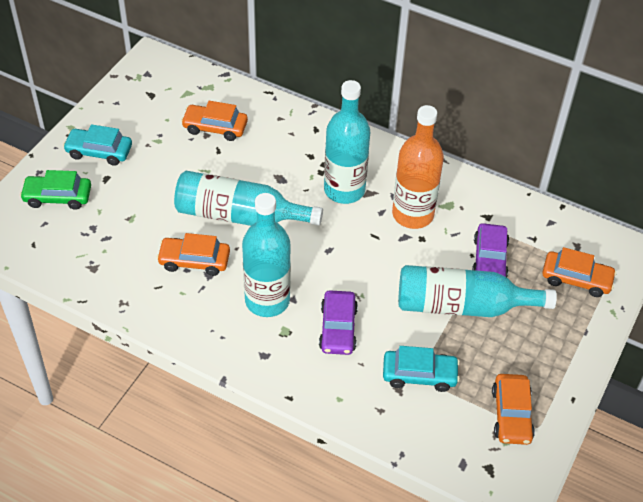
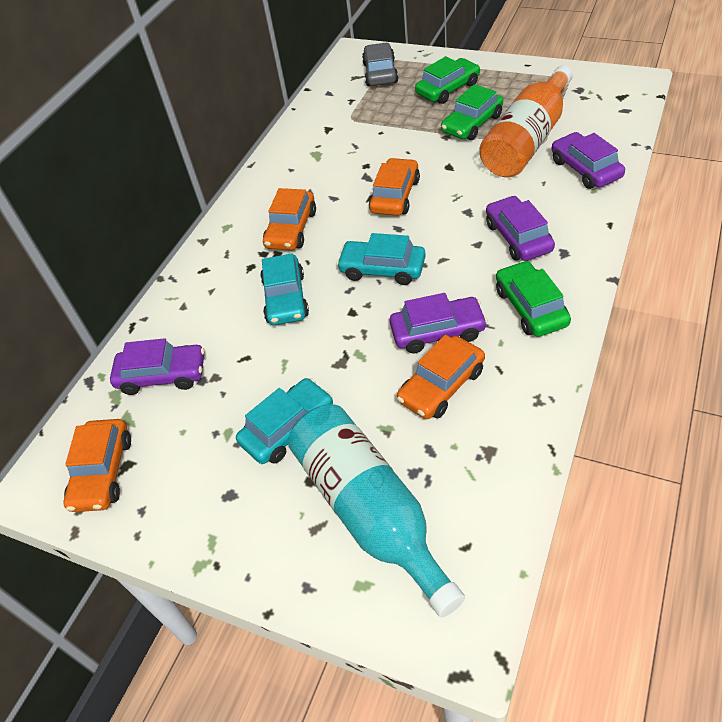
green car: [20,170,91,210] = 1 -> [415,56,480,104] [441,84,503,140] [496,261,571,337] = 3
grey car: none = 0 -> [362,43,398,86] = 1
purple car: [319,290,358,355] [472,223,509,277] = 2 -> [110,338,205,395] [390,293,488,353] [486,196,555,261] [552,132,625,189] = 4
turquoise bottle: [174,171,323,226] [242,193,291,317] [324,80,370,204] [398,265,557,317] = 4 -> [288,404,465,617] = 1
turquoise car: [63,124,132,166] [383,346,460,392] = 2 -> [236,378,333,464] [260,253,309,325] [336,233,426,285] = 3

